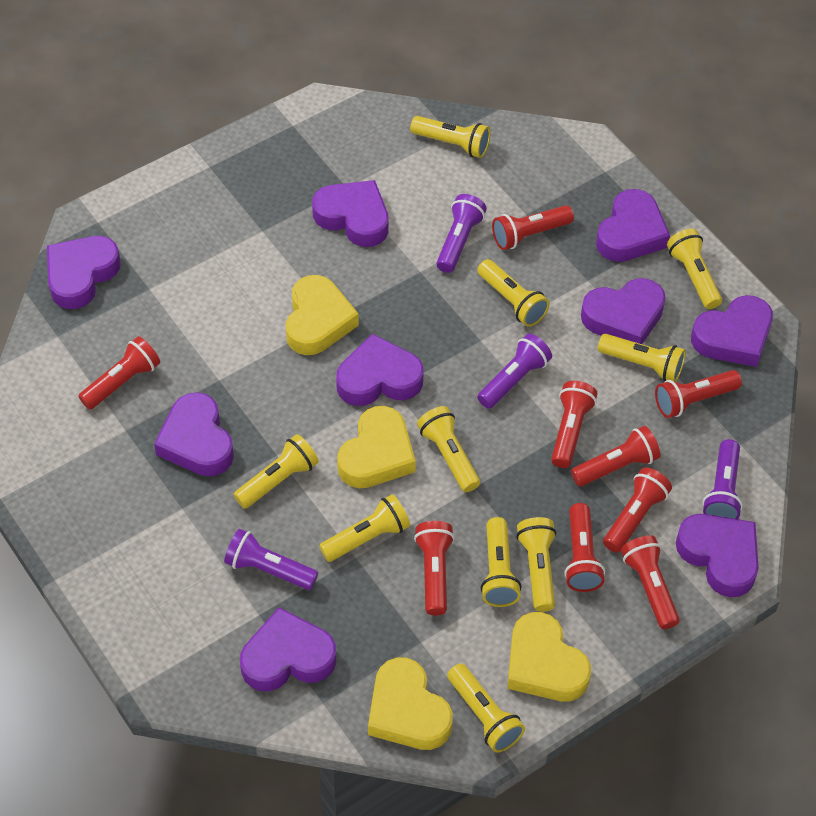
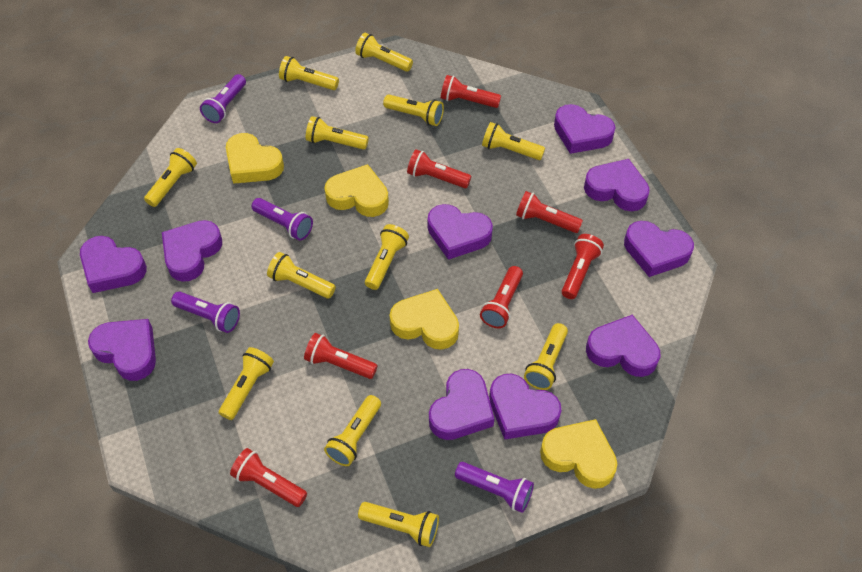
purple heart: [47,236,121,309] [154,392,234,476] [240,608,336,691] [312,180,389,247] [336,334,423,406] [581,278,666,344] [596,189,670,262] [676,514,759,597] [691,295,773,367] = 9 -> [80,236,147,293] [88,319,156,381] [162,220,222,282] [428,204,493,260] [429,369,494,440] [489,374,562,440] [554,104,615,154] [584,159,650,211] [586,315,660,377] [624,221,694,277] = 10
red flashlight: [78,336,160,410] [414,521,454,615] [492,205,574,250] [551,381,597,468] [564,503,605,592] [571,426,661,486] [603,467,672,553] [621,535,680,629] [655,370,742,418] = 9 -> [230,448,307,507] [304,333,378,379] [407,149,471,188] [441,75,501,108] [480,266,523,328] [516,191,583,233] [562,234,604,299] = 7
yellow flashlight: [233,434,319,509] [319,494,410,562] [410,116,490,158] [417,406,480,492] [447,663,525,752] [477,259,550,327] [480,517,521,607] [516,517,556,612] [598,334,686,382] [667,229,722,309] = 10 -> [144,148,197,207] [219,347,274,420] [267,252,336,299] [279,56,339,90] [306,116,369,150] [324,395,381,466] [355,33,413,72] [358,502,439,547] [365,224,409,290] [383,95,444,126] [482,122,545,160] [524,323,568,390] = 12

